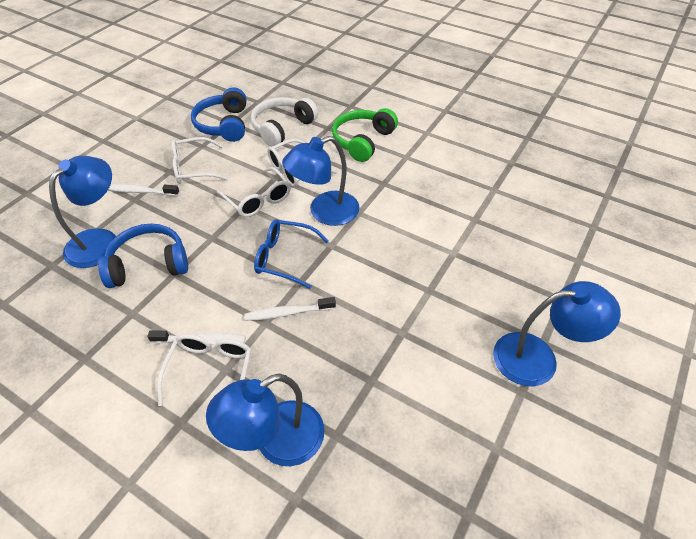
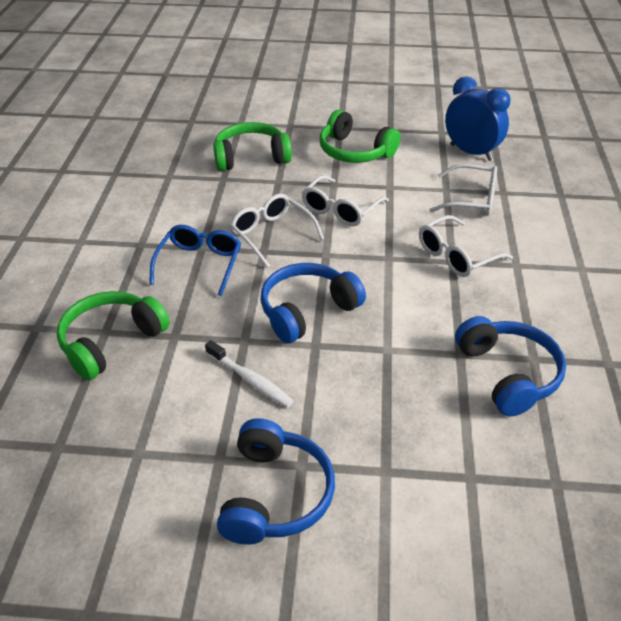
blue clock: none = 0 -> [445,76,511,161] = 1
blue headphones: [98,224,188,288] [191,87,246,142] = 2 -> [217,418,335,545] [261,263,366,343] [455,316,566,416] = 3
blue lamp: [49,156,116,268] [206,374,325,466] [282,136,360,226] [493,281,621,386] = 4 -> none = 0
green headphones: [332,108,398,162] = 1 -> [57,291,170,380] [213,122,292,171] [320,110,400,163] = 3
white headphones: [251,97,318,147] = 1 -> none = 0
white toothbrush: [108,184,179,196] [148,331,246,343] [245,297,336,321] = 3 -> [205,340,294,408] = 1

